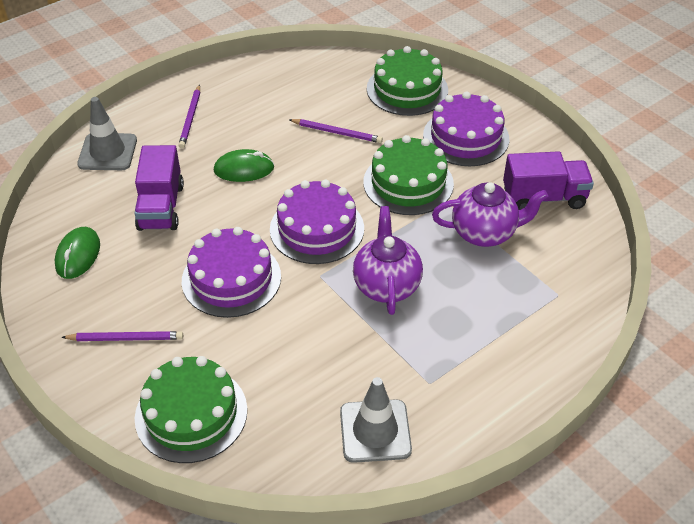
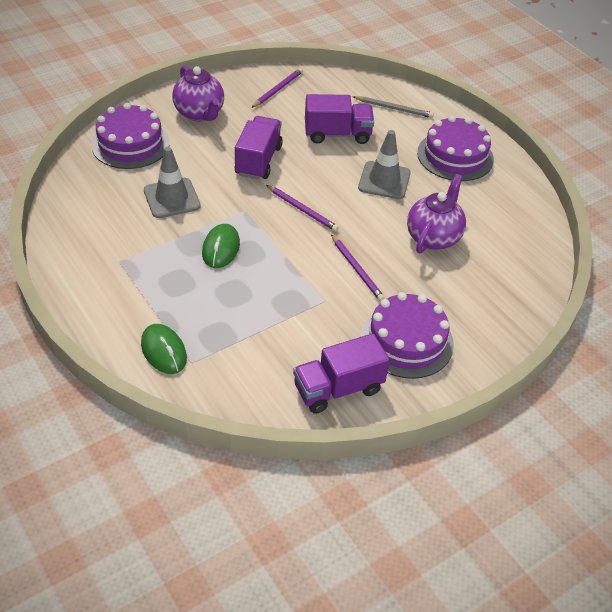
green cake: [135,356,247,463] [363,135,454,215] [367,46,448,116] = 3 -> none = 0
grey pencil: none = 0 -> [353,96,434,118] = 1
purple truck: [134,145,184,231] [503,151,594,210] = 2 -> [235,116,283,180] [293,333,390,414] [305,94,374,144] = 3

